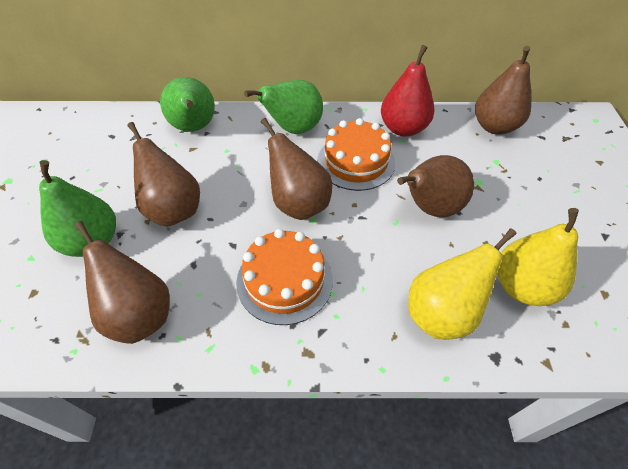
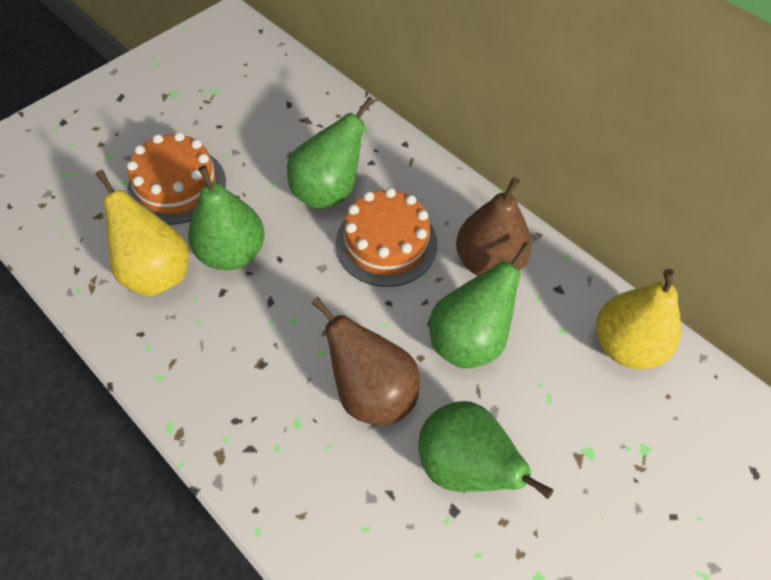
brown pear: [75,221,170,344] [128,122,200,227] [261,118,332,220] [397,155,474,217] [475,46,532,135] = 5 -> [311,297,420,426] [456,177,532,276] = 2
green pear: [39,160,116,257] [160,77,215,132] [244,80,323,134] = 3 -> [188,166,265,270] [287,97,374,209] [418,401,554,499] [429,242,532,369] = 4
red pear: [381,45,435,137] = 1 -> none = 0

